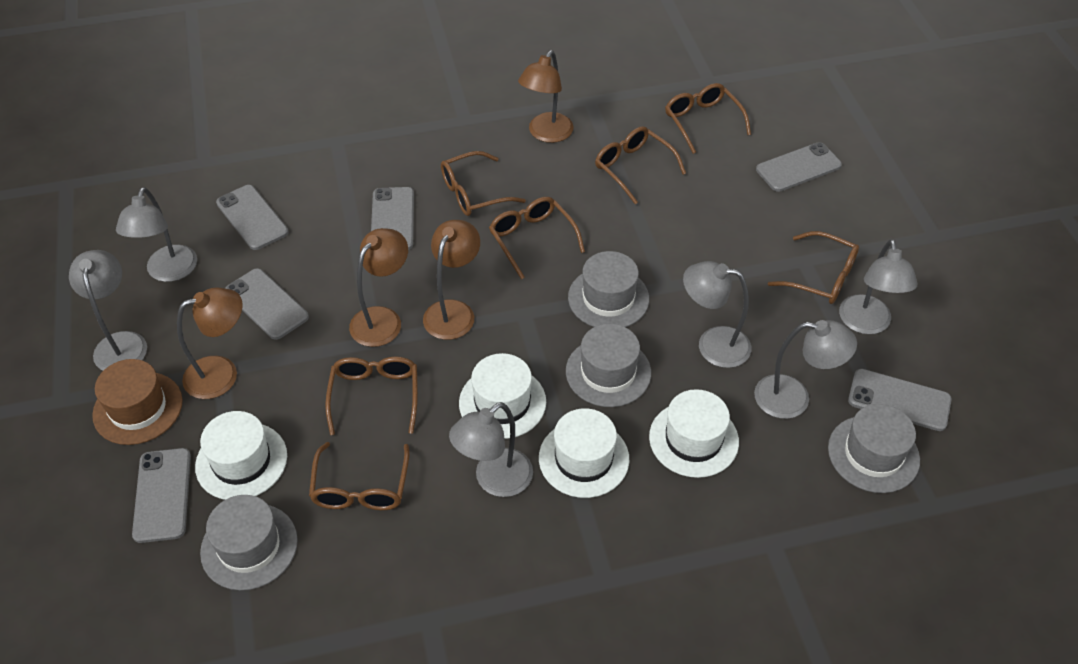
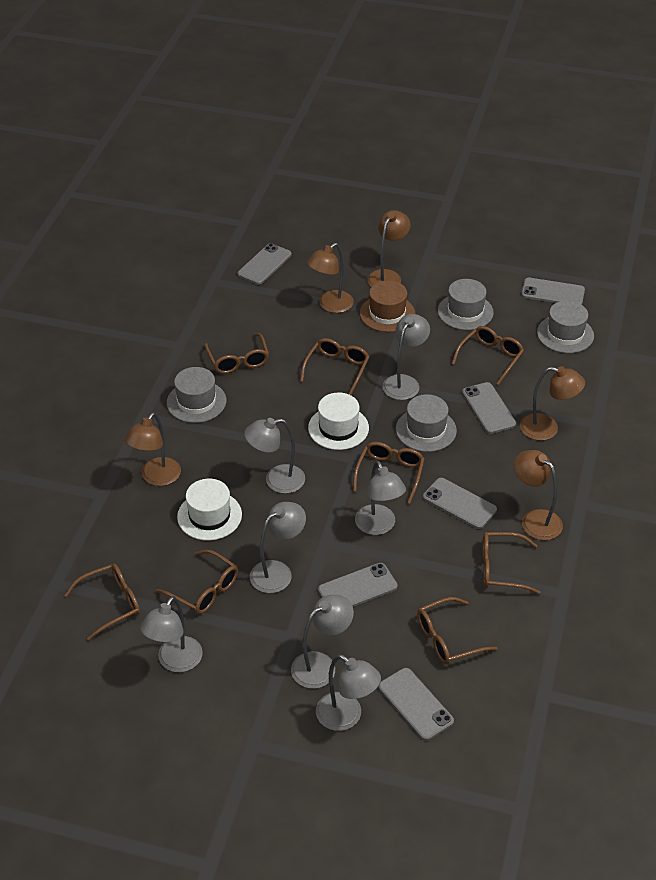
brown glasses: [309,442,410,510] [325,356,418,435] [441,151,526,216] [489,197,585,279] [595,126,686,204] [665,83,751,154] [768,231,859,304] = 7 -> [64,564,140,641] [156,550,238,614] [204,333,269,374] [300,338,369,395] [353,442,425,504] [417,597,498,665] [452,326,524,385] [482,532,541,594] = 8
brown lamp: [177,287,242,399] [349,228,408,347] [423,220,480,340] [518,50,574,143] = 4 -> [125,412,181,486] [307,243,354,313] [367,210,411,287] [514,450,563,540] [520,366,585,441] = 5
grey lamp: [69,250,147,371] [116,187,197,282] [449,402,533,497] [683,261,751,368] [754,320,857,419] [839,239,918,334] = 6 -> [140,596,203,672] [244,418,305,494] [250,502,306,593] [291,595,354,689] [316,654,381,731] [355,461,406,535] [383,314,430,400] = 7
white hat: [195,411,287,500] [459,353,546,439] [539,408,629,498] [649,389,739,478] = 4 -> [177,479,242,540] [308,393,369,450] = 2

